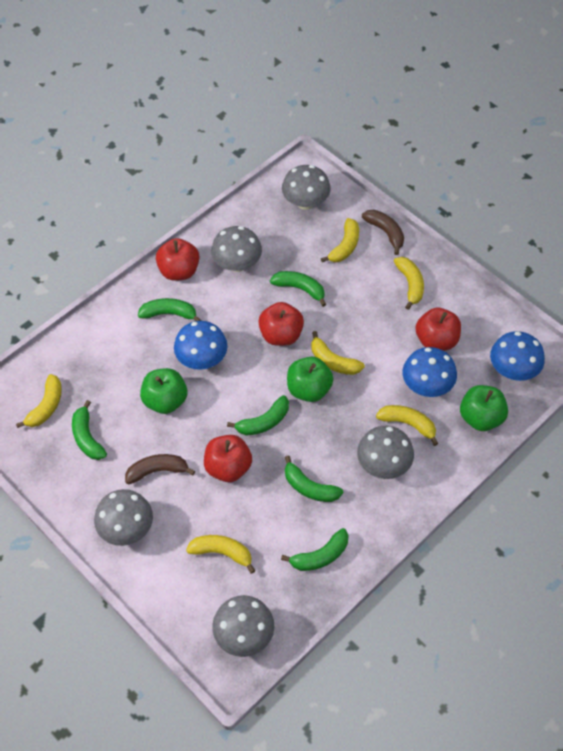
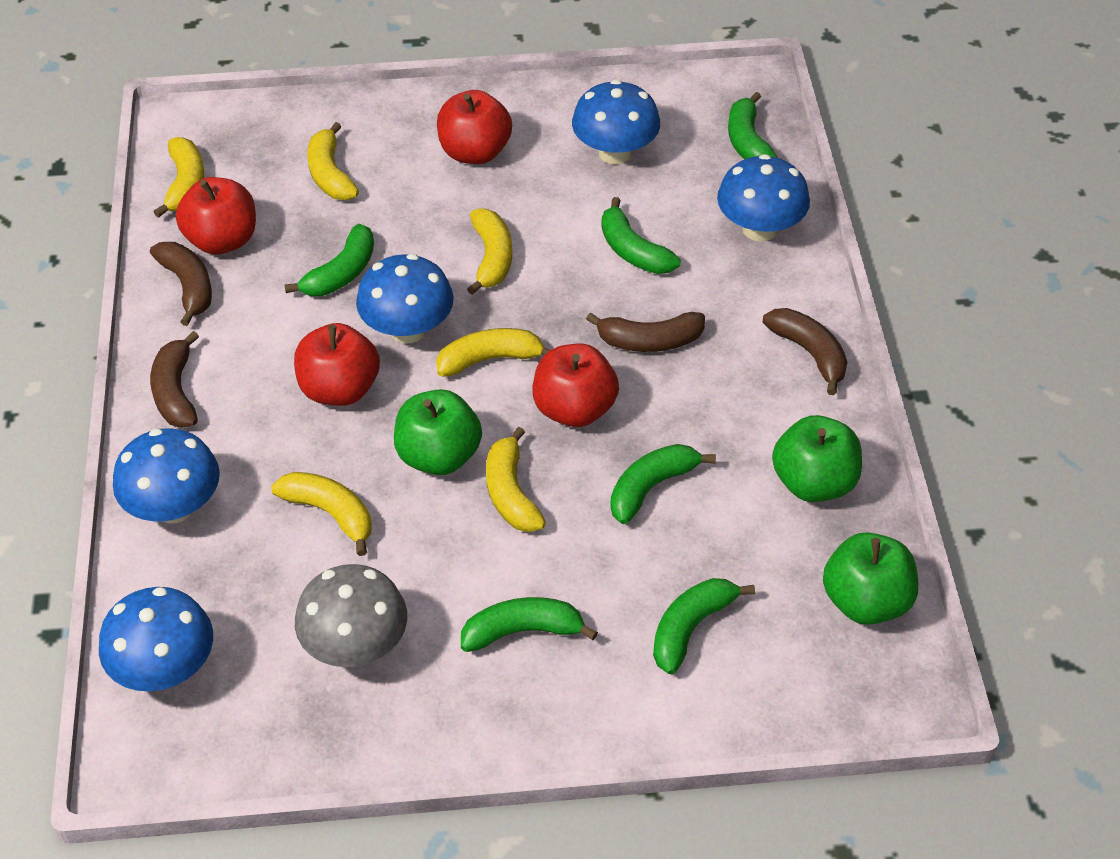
blue mushroom: [174,321,228,370] [403,347,457,397] [490,331,545,381] = 3 -> [99,587,213,691] [113,428,220,523] [356,254,454,343] [572,80,660,164] [717,154,810,242] = 5
brown banana: [125,454,195,485] [362,210,404,255] = 2 -> [150,242,212,326] [150,331,199,428] [586,312,705,352] [763,308,847,395] = 4
grey mushroom: [94,489,153,546] [211,226,262,272] [212,595,274,657] [282,165,331,210] [357,426,414,479] = 5 -> [295,564,407,667] = 1

